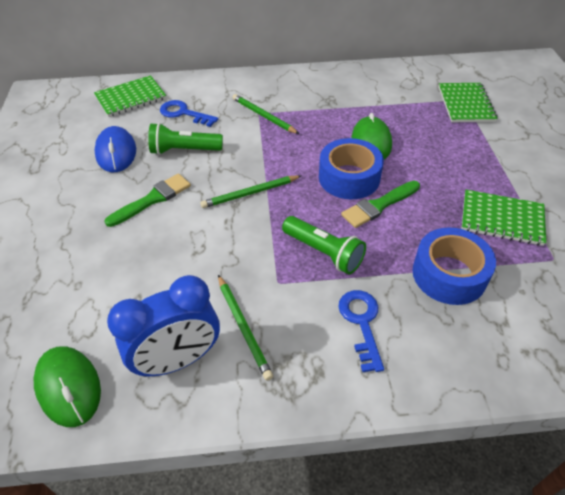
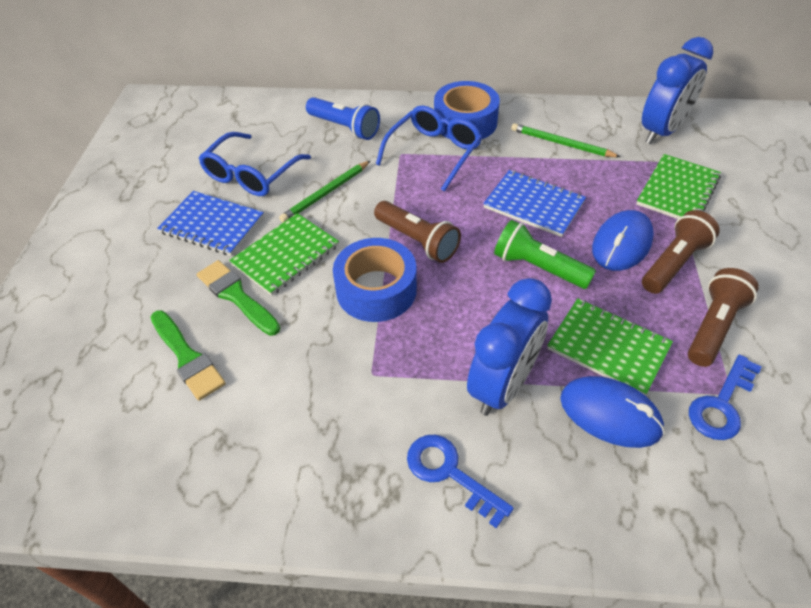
blue clock: [107,275,220,377] = 1 -> [467,278,552,416] [642,37,713,144] = 2
blue flashlight: none = 0 -> [306,97,380,140] = 1
blue glasses: none = 0 -> [199,132,311,196] [376,106,482,191] = 2
blue mouse: [95,126,136,172] = 1 -> [560,376,665,448] [592,210,654,271] = 2
blue notebook: none = 0 -> [157,191,264,256] [483,170,586,237] = 2
brown flashlight: none = 0 -> [374,201,461,263] [642,210,720,294] [688,268,759,367] = 3
green flashlight: [148,123,223,155] [282,216,366,274] = 2 -> [494,220,596,289] = 1
green mouse: [34,346,101,427] [352,113,392,159] = 2 -> none = 0
green pencil: [200,175,301,208] [218,275,273,381] [232,94,299,134] = 3 -> [279,161,370,222] [511,123,620,157] = 2

